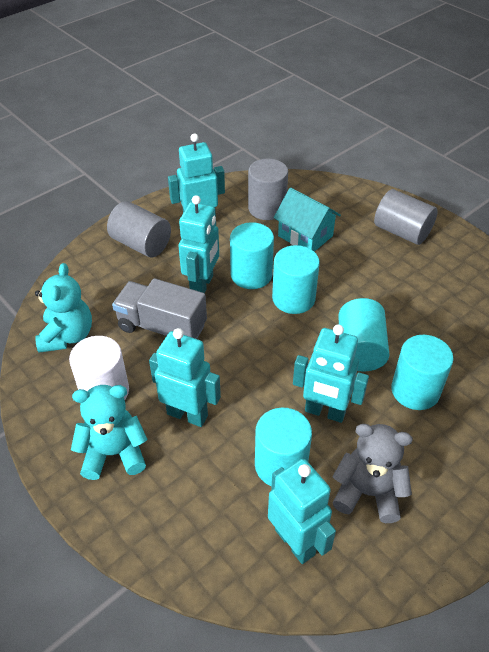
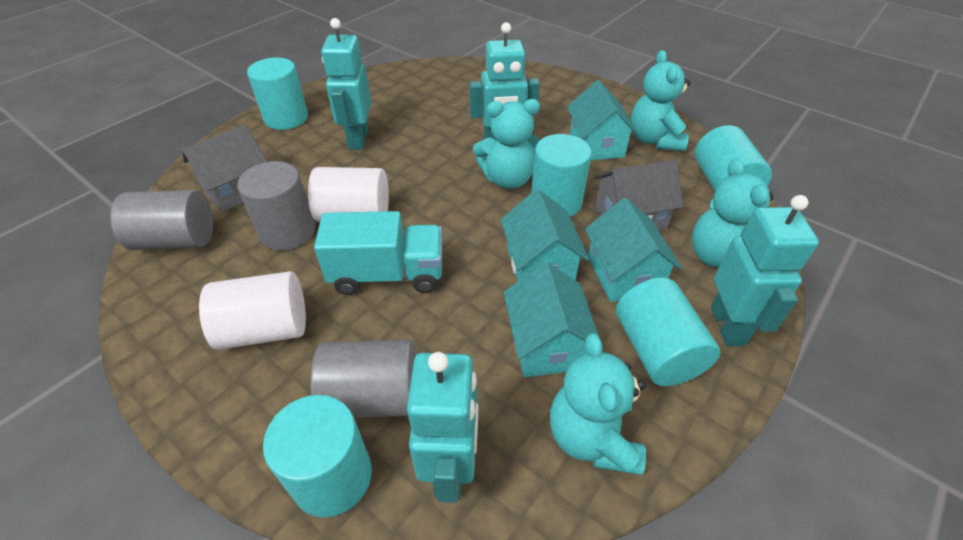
grey house: none = 0 -> [182,125,268,212] [594,160,683,231] = 2
grey teddy bear: [333,424,413,523] = 1 -> none = 0
grey truck: [112,278,207,339] = 1 -> none = 0
turquoise house: [274,187,341,252] = 1 -> [501,189,589,281] [504,262,603,377] [567,80,638,161] [585,198,682,302] = 4
turquoise robot: [149,328,221,427] [168,133,225,217] [178,195,219,293] [268,459,336,564] [293,324,369,423] = 5 -> [321,18,371,150] [407,352,478,503] [470,22,540,140] [711,195,819,346] = 4
turquoise teddy bear: [35,263,92,353] [71,385,147,480] = 2 -> [473,99,540,189] [550,333,646,475] [631,50,691,151] [692,159,773,267] = 4
turquoise truck: none = 0 -> [314,211,442,295] = 1
white cylinder: [69,336,129,400] = 1 -> [199,271,306,350] [308,167,389,222] = 2

